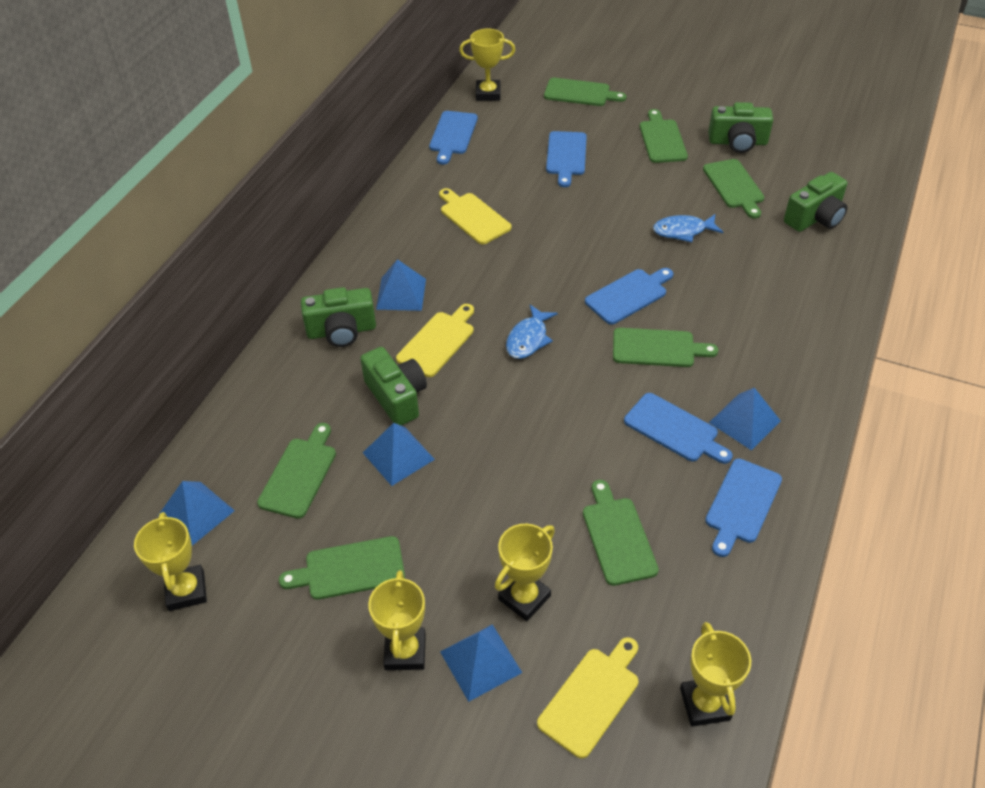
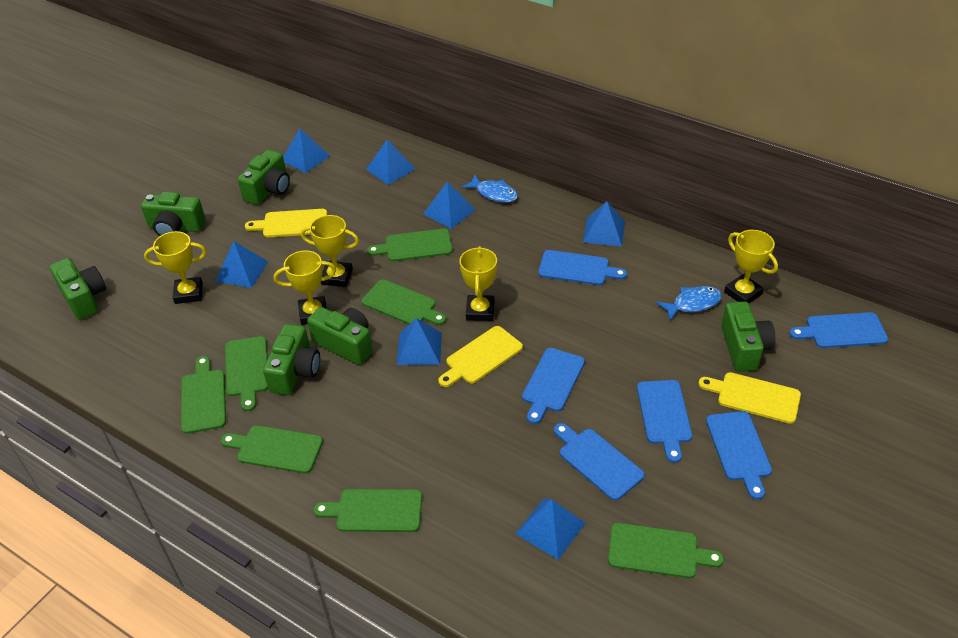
blue cutting board: [429,111,478,165] [546,131,587,187] [585,268,673,325] [624,393,733,464] [705,459,782,557] = 5 -> [522,348,585,424] [538,250,627,285] [554,423,645,501] [637,380,692,463] [706,411,772,499] [789,312,888,348] = 6
blue pyramid: [158,481,235,546] [363,423,435,486] [376,259,426,311] [440,624,522,702] [709,388,781,450] = 5 -> [216,241,268,288] [283,129,330,173] [366,140,415,185] [397,318,442,365] [423,182,475,229] [516,498,585,560] [583,201,625,246] = 7
green camera: [301,287,376,347] [360,347,427,425] [708,102,773,153] [784,172,847,232] = 4 -> [50,258,106,320] [141,192,206,236] [238,150,290,205] [263,324,320,395] [307,307,372,365] [721,302,775,371] = 6

